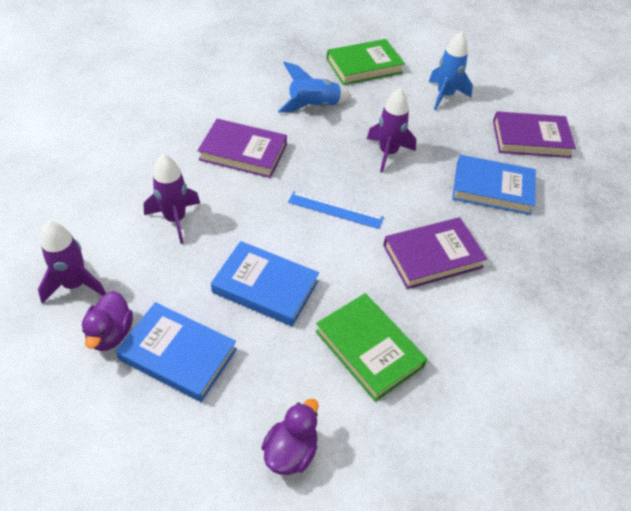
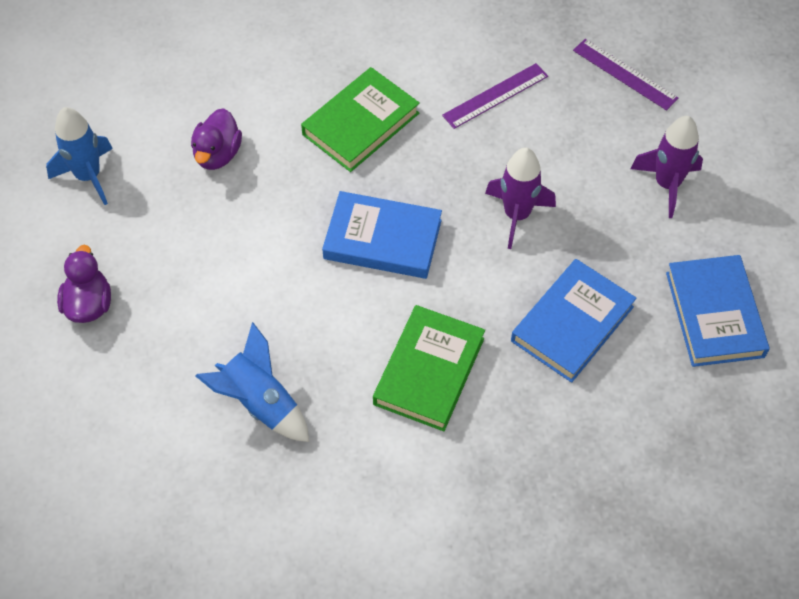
blue ruler: [288,191,384,229] = 1 -> none = 0
purple book: [197,119,287,178] [383,217,487,289] [493,111,576,158] = 3 -> none = 0
purple rocket: [38,221,106,304] [143,154,200,244] [367,88,417,173] = 3 -> [485,148,556,249] [630,116,703,218] = 2
purple ruler: none = 0 -> [442,63,548,129] [573,39,678,111] = 2

